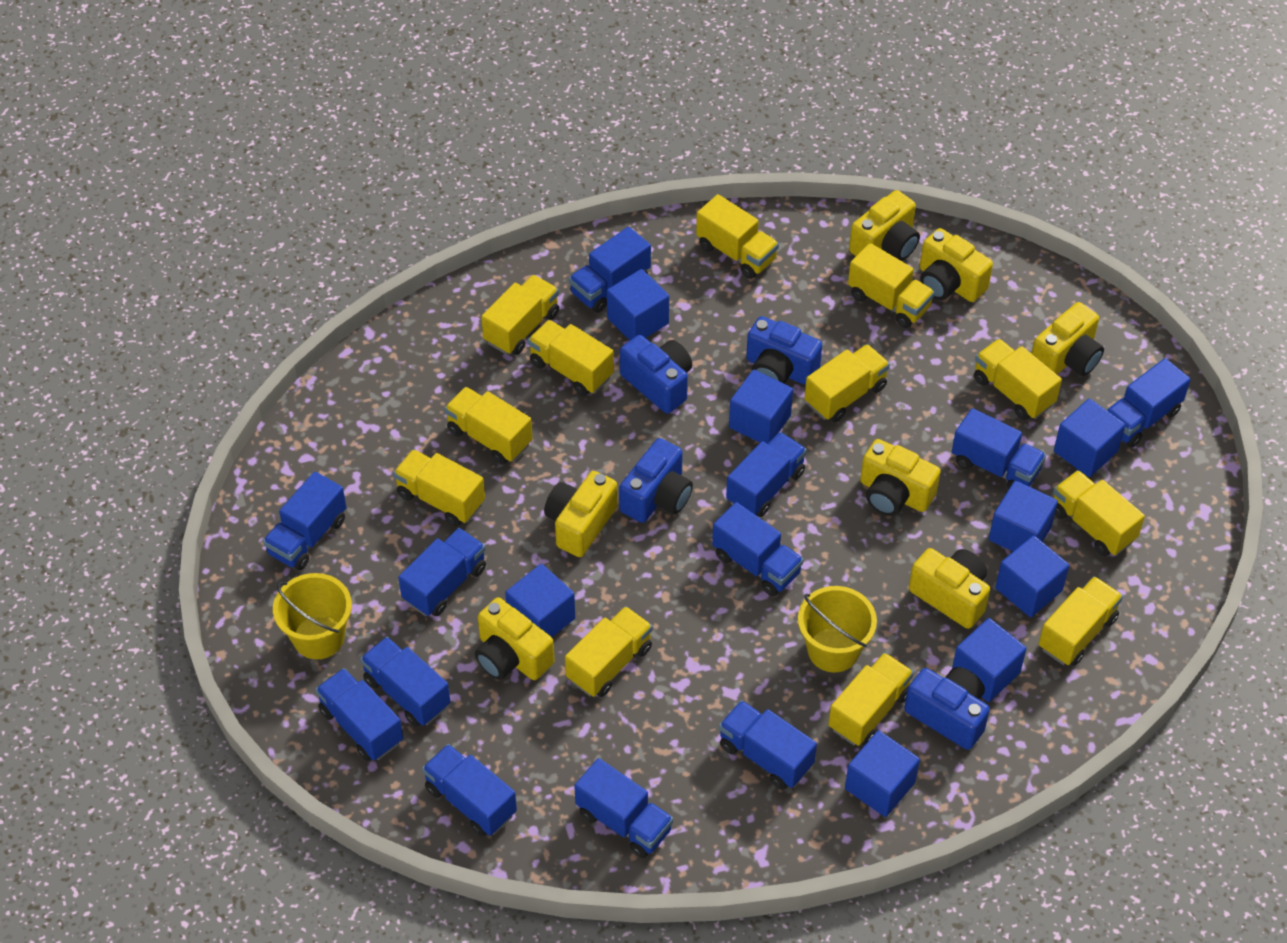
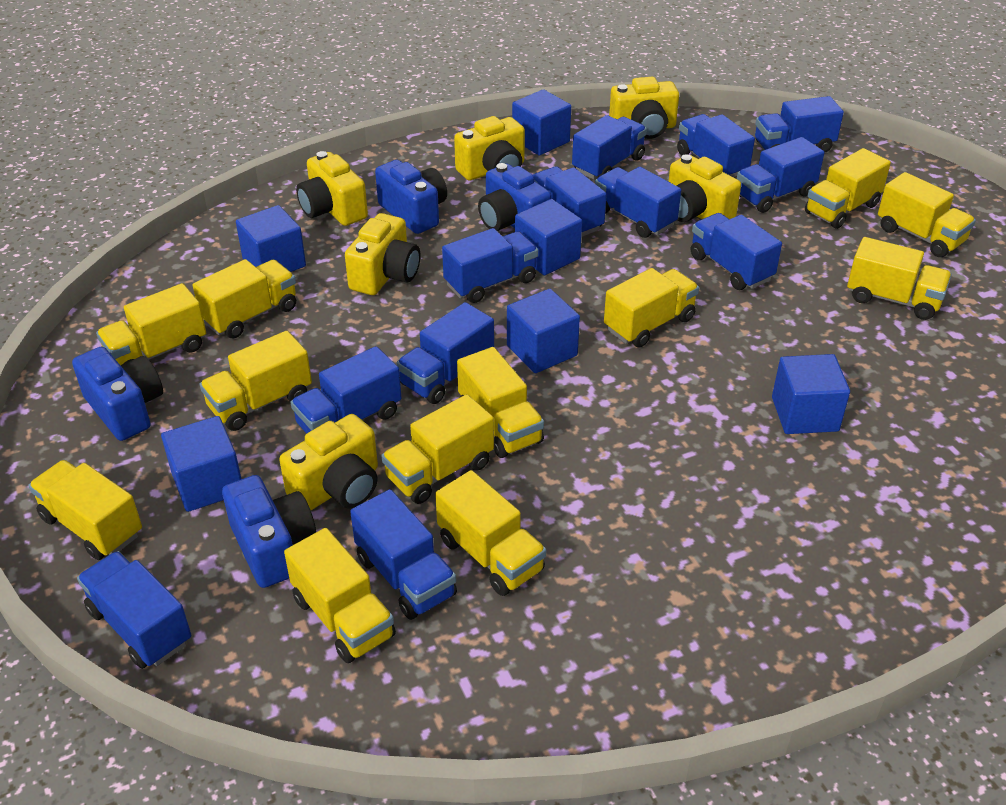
blue cube: [505,564,575,637] [607,269,669,340] [729,370,793,444] [845,731,920,817] [952,618,1027,702] [989,481,1058,552] [995,535,1069,617] [1054,398,1125,477] = 8 -> [161,416,242,512] [236,205,306,272] [507,289,580,373] [512,89,571,156] [515,199,582,276] [772,354,850,434] = 6
yellow bucket: [273,573,352,660] [798,586,877,673] = 2 -> none = 0
yellow camera: [475,597,554,680] [544,471,618,557] [849,190,920,261] [860,439,941,516] [909,548,990,629] [920,228,993,302] [1031,302,1104,376] = 7 -> [279,414,378,510] [296,151,368,226] [345,213,421,295] [454,116,525,180] [609,77,679,139] [669,154,741,222] = 6

